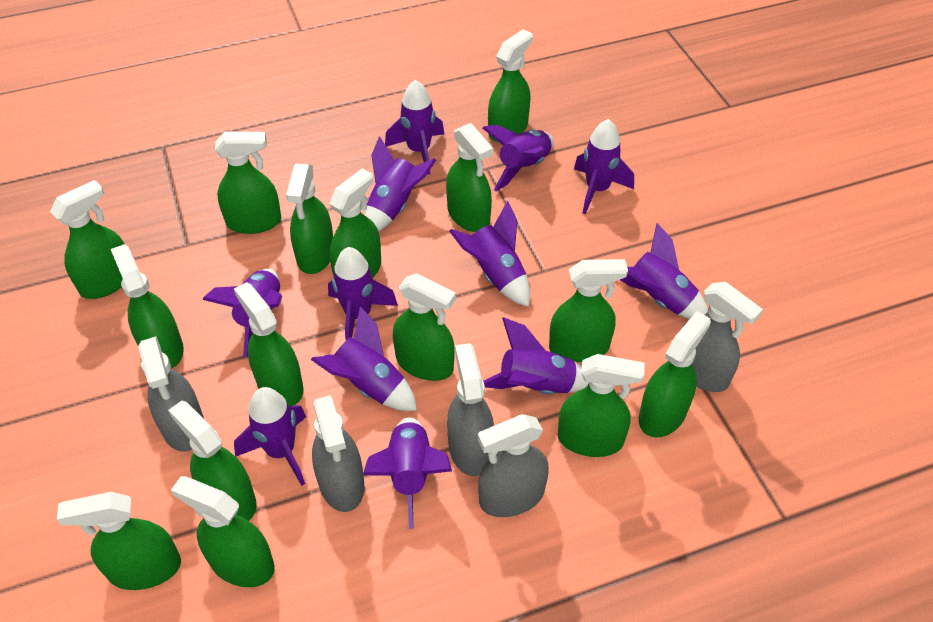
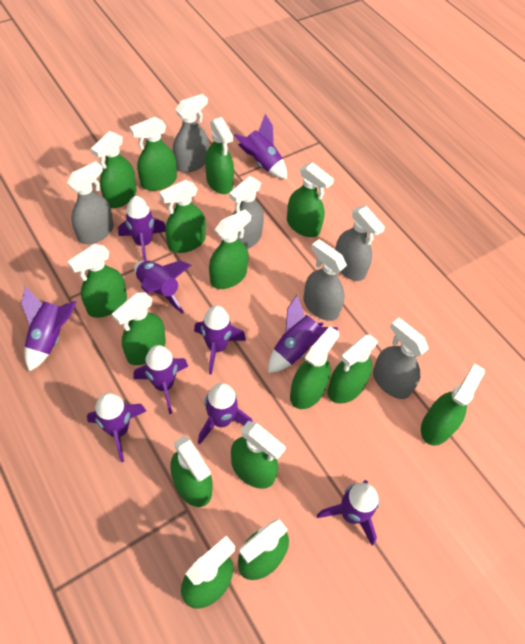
grey spray bottle: [138,336,204,452] [312,395,364,512] [447,343,494,476] [478,414,549,517] [681,282,763,392] = 5 -> [67,161,114,244] [173,94,208,173] [229,176,264,249] [304,239,347,321] [335,206,385,281] [373,318,429,399] = 6
purple rocket: [202,269,282,358] [234,387,306,486] [311,306,417,411] [328,247,398,340] [363,417,452,529] [365,136,436,232] [385,80,444,175] [449,200,530,307] [482,125,554,191] [483,317,589,395] [574,119,634,214] [620,223,708,319] = 12 -> [21,286,77,372] [87,393,146,462] [118,196,165,261] [134,261,192,314] [134,345,188,414] [194,305,246,375] [198,383,253,444] [234,114,287,179] [268,295,339,373] [317,480,379,546] = 10

